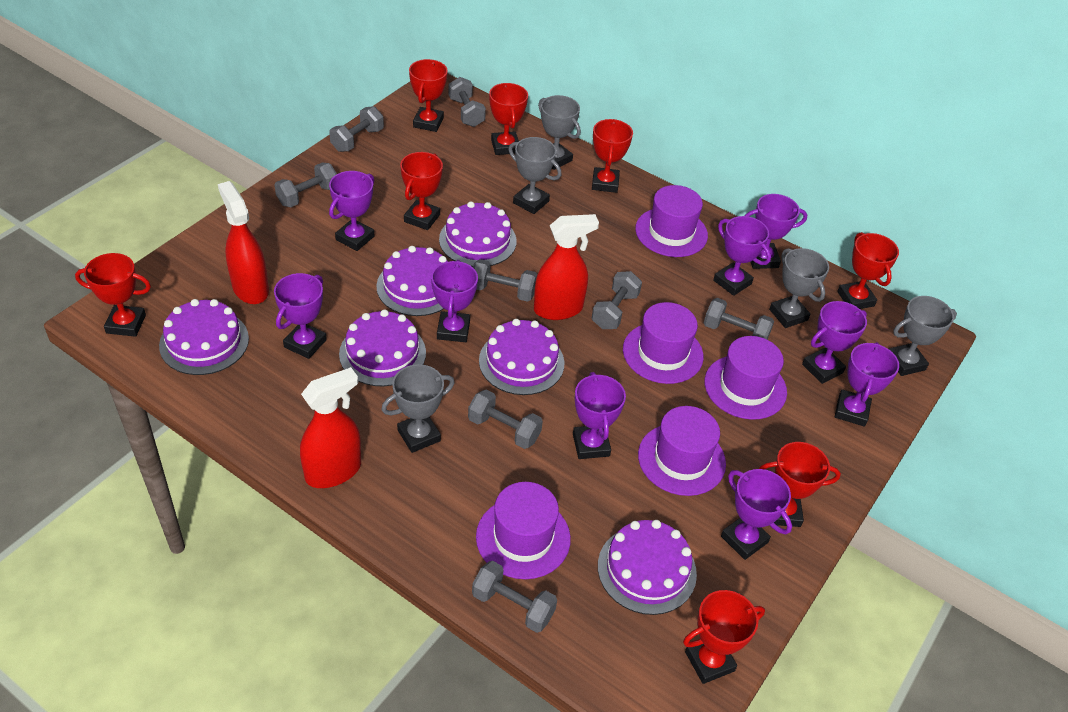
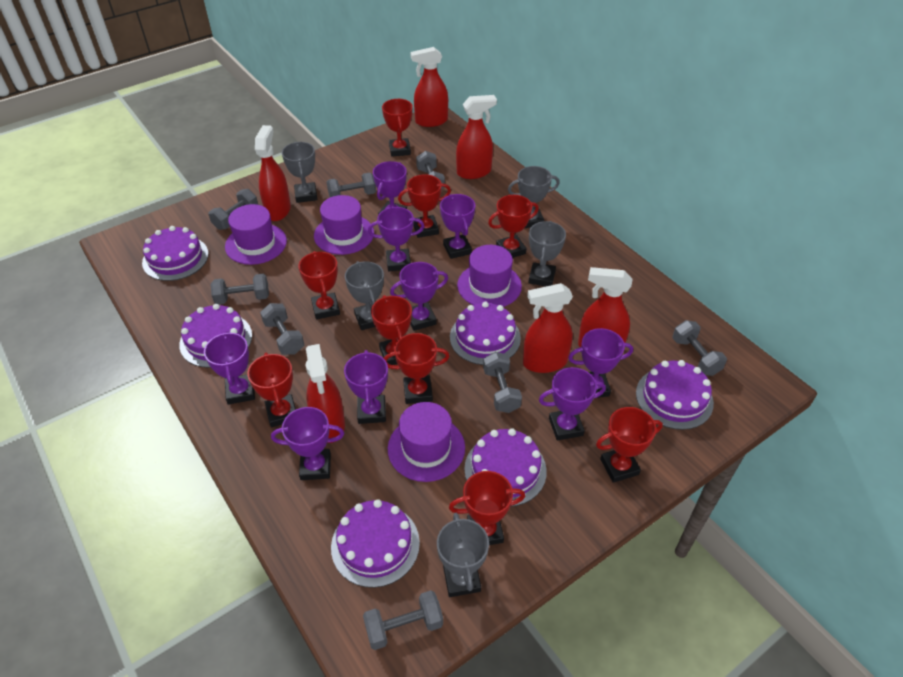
purple hat: [476,482,571,579] [623,302,704,384] [635,185,708,257] [638,406,726,496] [704,336,787,420] = 5 -> [225,204,287,265] [314,195,374,255] [388,402,465,482] [457,245,522,307] = 4
red spray bottle: [218,181,269,304] [300,367,361,488] [534,214,599,320] = 3 -> [255,125,291,221] [306,344,345,443] [410,47,448,127] [456,95,497,179] [523,283,573,373] [578,267,632,347] = 6
red trophy: [75,253,151,337] [400,152,443,230] [409,59,448,132] [489,83,528,155] [592,119,633,193] [683,590,765,684] [759,442,841,527] [837,232,899,309] = 8 -> [247,353,296,427] [298,251,340,320] [371,295,412,365] [382,99,413,157] [384,333,450,404] [398,174,451,238] [449,471,525,545] [488,195,539,258] [596,407,663,483] = 9

